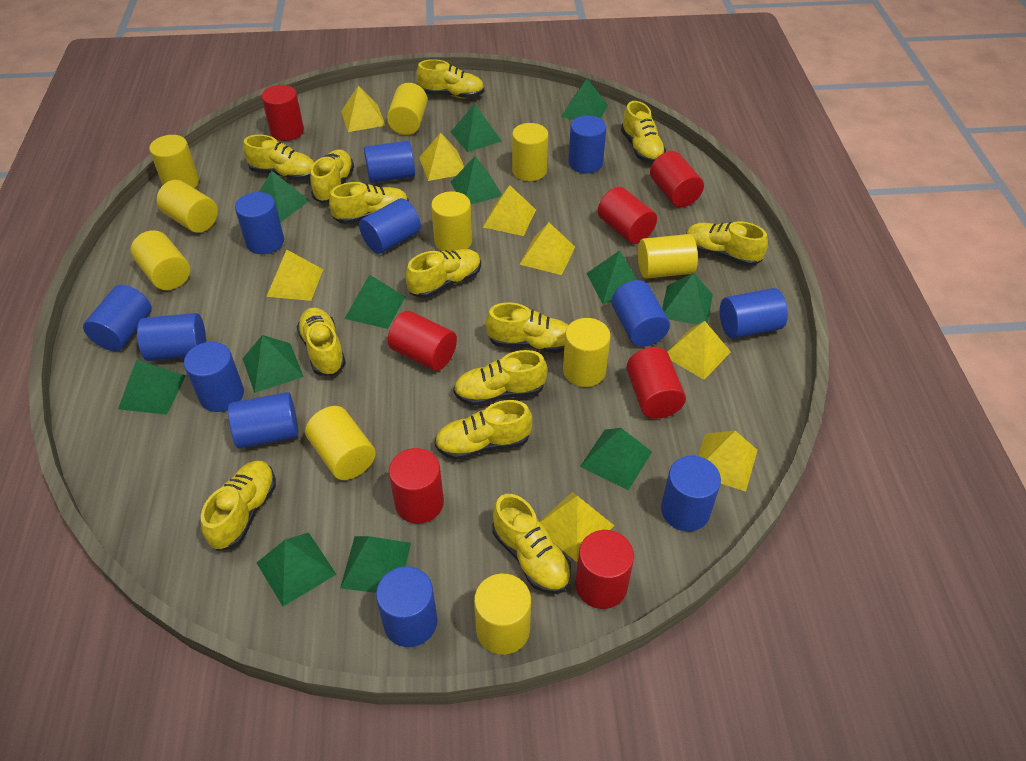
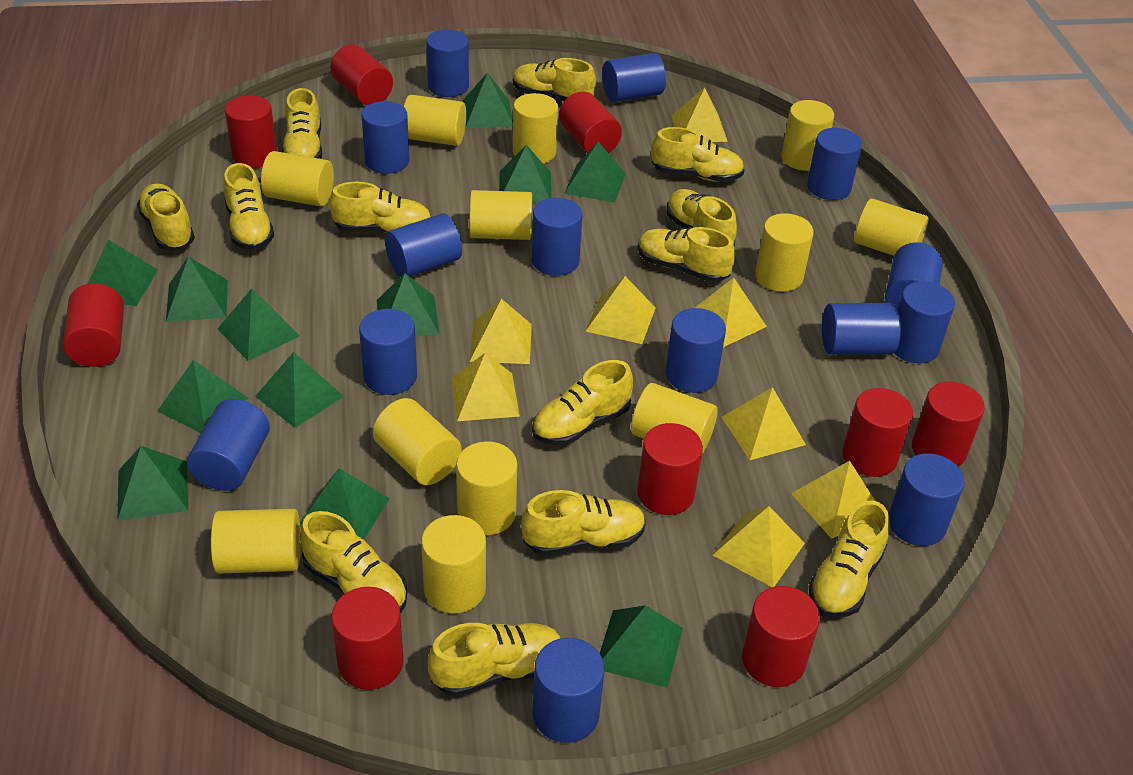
blue cylinder: [83,285,152,351] [137,313,206,361] [184,342,244,412] [228,392,298,449] [235,192,284,254] [359,198,421,254] [364,141,415,183] [376,566,437,647] [568,115,606,173] [612,280,670,347] [661,456,721,531] [720,288,788,339] = 12 -> [187,399,270,491] [359,309,417,395] [361,101,410,174] [385,213,462,277] [426,30,469,97] [532,198,582,276] [533,638,604,743] [602,53,666,102] [666,308,726,393] [807,128,862,200] [822,303,901,355] [885,242,943,308] [889,453,965,546] [894,281,955,363] = 14
red cylinder: [261,85,304,141] [388,311,457,371] [389,448,444,524] [575,530,634,609] [598,187,657,244] [626,347,686,419] [650,151,704,207] = 7 -> [63,283,124,367] [225,95,277,168] [331,44,393,105] [331,587,404,690] [559,91,622,153] [637,423,703,515] [742,586,820,687] [842,388,913,477] [912,382,985,467] = 9
yellow cylinder: [131,230,190,290] [149,135,199,188] [156,180,218,233] [305,406,376,480] [387,83,427,135] [431,191,472,252] [474,574,531,655] [512,123,548,181] [563,318,611,387] [638,234,698,279] = 10 -> [211,509,301,574] [261,151,334,207] [373,398,462,485] [404,95,466,146] [421,515,486,614] [456,441,517,535] [469,190,532,240] [513,93,558,164] [631,383,718,454] [755,213,814,292] [782,100,834,171] [854,198,928,256] = 12

